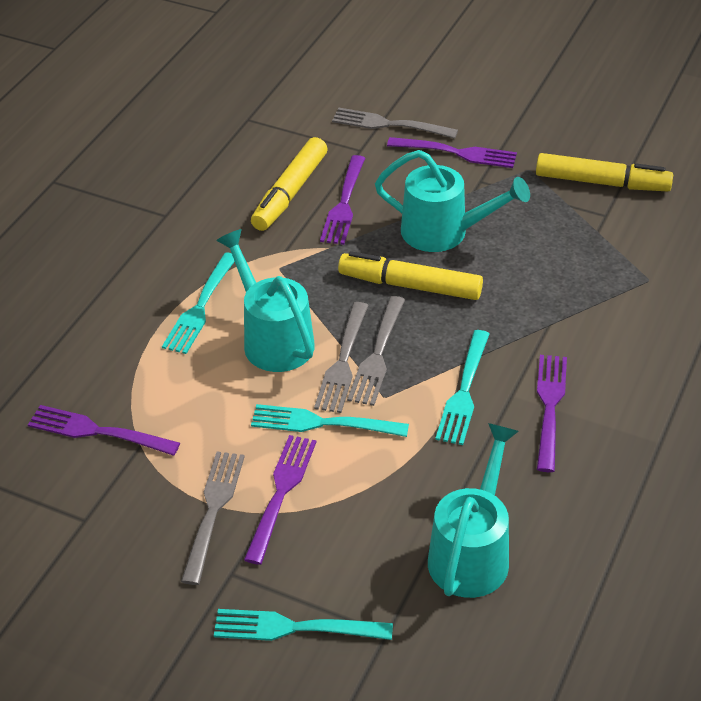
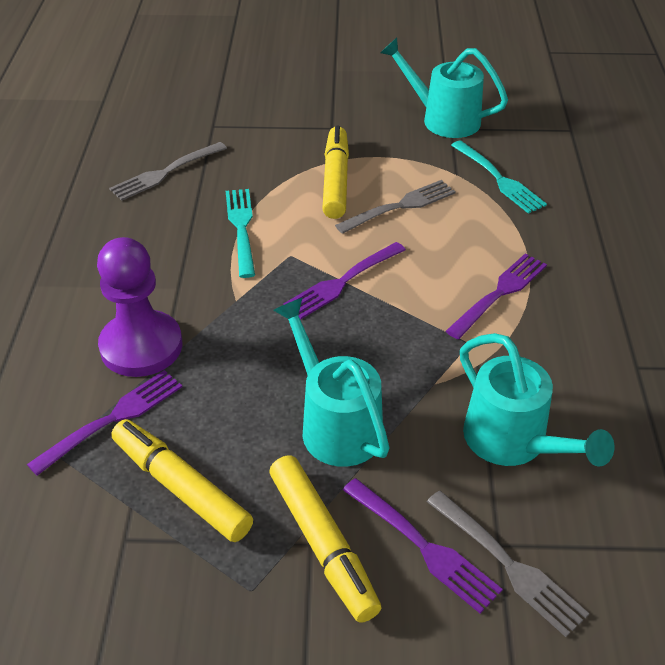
grey fork: [181,451,245,585] [314,302,369,413] [332,108,458,139] [347,296,405,406] = 4 -> [109,142,227,201] [335,180,456,234] [427,491,590,637] = 3
purple fork: [28,405,180,456] [244,435,316,565] [320,155,365,245] [387,137,517,168] [537,355,567,472] = 5 -> [27,370,182,476] [284,242,406,319] [343,478,503,614] [446,254,547,339] = 4
purple pawn: none = 0 -> [97,237,182,377] = 1
turquoise fork: [162,253,235,354] [214,609,393,641] [251,404,409,437] [435,330,489,445] = 4 -> [226,189,255,278] [451,140,547,214] = 2

